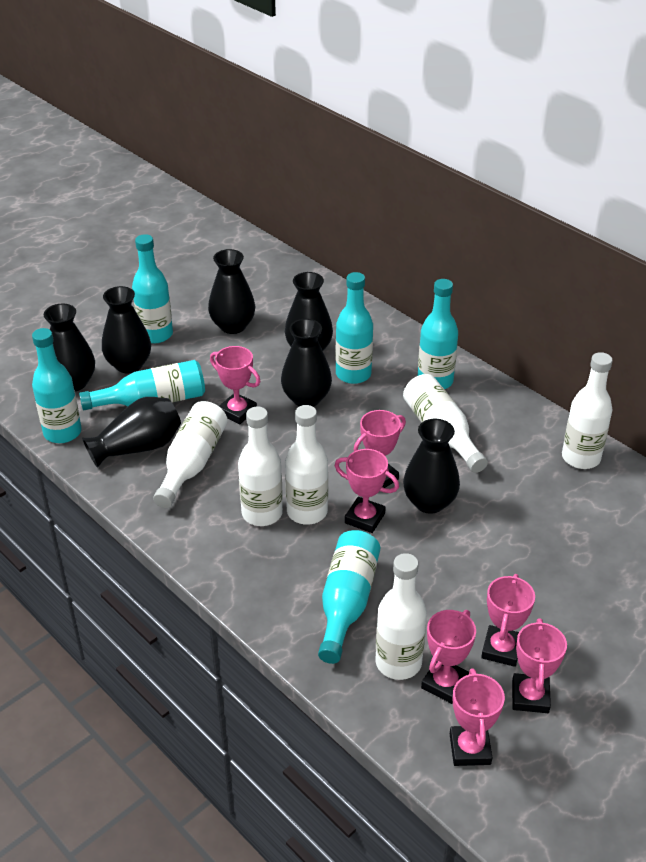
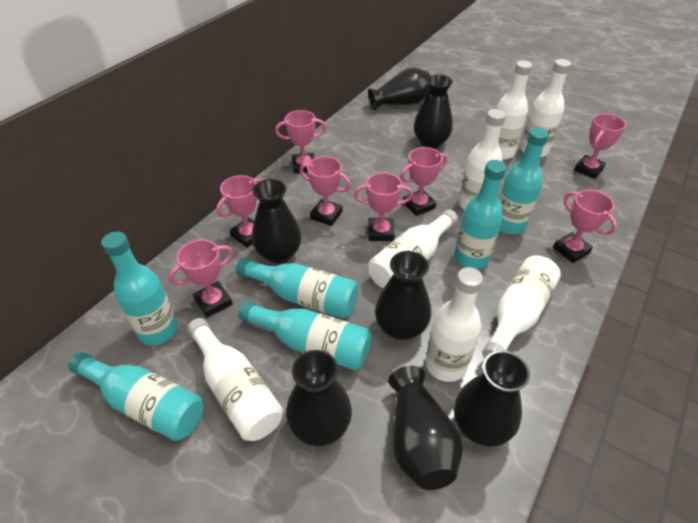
pink trophy: [210,346,261,424] [334,449,399,533] [353,410,406,488] [421,610,476,704] [450,668,505,766] [481,574,535,667] [512,618,567,713] = 7 -> [169,239,233,317] [216,175,262,248] [275,110,327,174] [300,156,351,226] [354,173,413,241] [400,147,447,216] [553,190,617,263] [574,113,626,179] = 8
white bottle: [153,401,228,508] [238,406,283,526] [285,405,328,525] [375,553,427,680] [403,374,488,473] [562,352,612,469] = 6 -> [187,318,283,441] [368,209,458,288] [425,267,483,382] [459,109,506,210] [482,255,561,358] [496,60,532,160] [520,59,571,158] = 7

